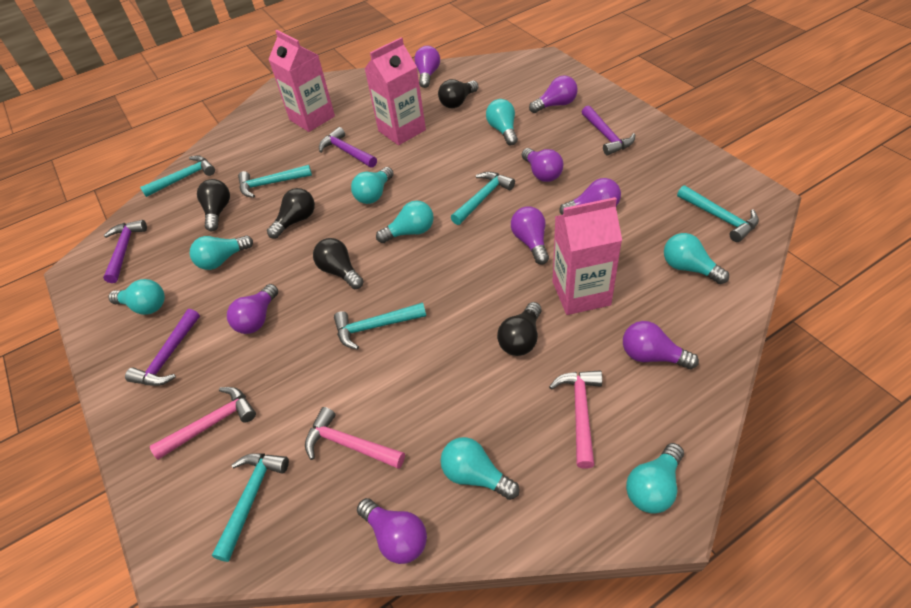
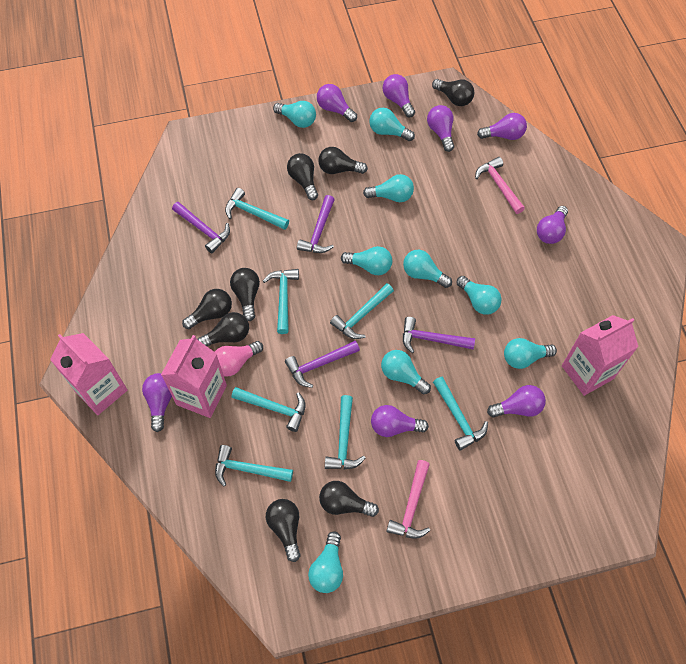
black light bulb: [197,179,230,231] [267,188,315,239] [313,238,363,289] [438,79,478,108] [497,302,542,356] = 5 -> [182,289,232,329] [197,312,249,347] [230,268,260,321] [266,499,301,562] [287,153,318,200] [318,147,368,174] [319,481,379,517] [432,79,474,106] = 8
pink hammer: [150,387,256,460] [305,407,405,469] [549,370,602,469] = 3 -> [386,460,430,539] [475,157,525,214] = 2
pink light bulb: none = 0 -> [215,341,263,377] = 1
turquoise hammer: [140,155,215,197] [212,453,289,562] [238,165,312,198] [334,303,426,350] [451,172,515,225] [677,185,759,242] = 6 -> [215,445,293,487] [225,188,289,230] [232,387,305,432] [263,269,299,334] [325,395,366,469] [330,283,394,339] [433,377,488,451] = 7
turquoise light bulb: [108,279,165,315] [190,235,253,270] [351,167,394,204] [376,201,434,243] [441,437,519,500] [486,99,518,145] [626,443,684,514] [664,233,729,284] = 8 -> [273,101,316,128] [308,532,343,593] [341,246,392,275] [363,174,414,202] [369,108,415,141] [381,350,431,394] [403,250,452,288] [456,276,502,315] [504,338,557,369] = 9

